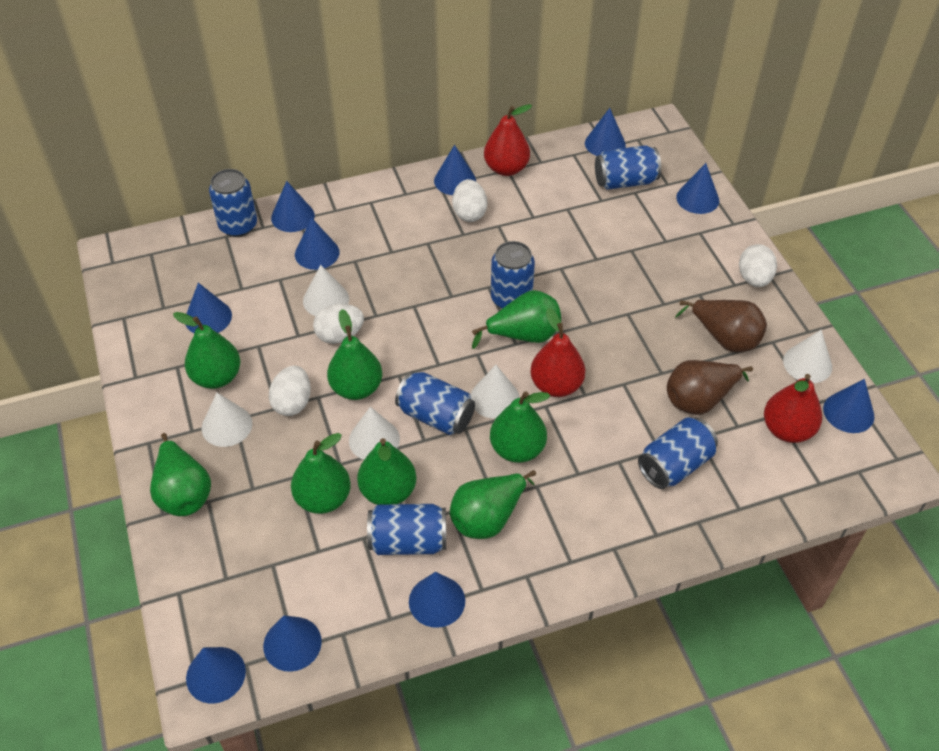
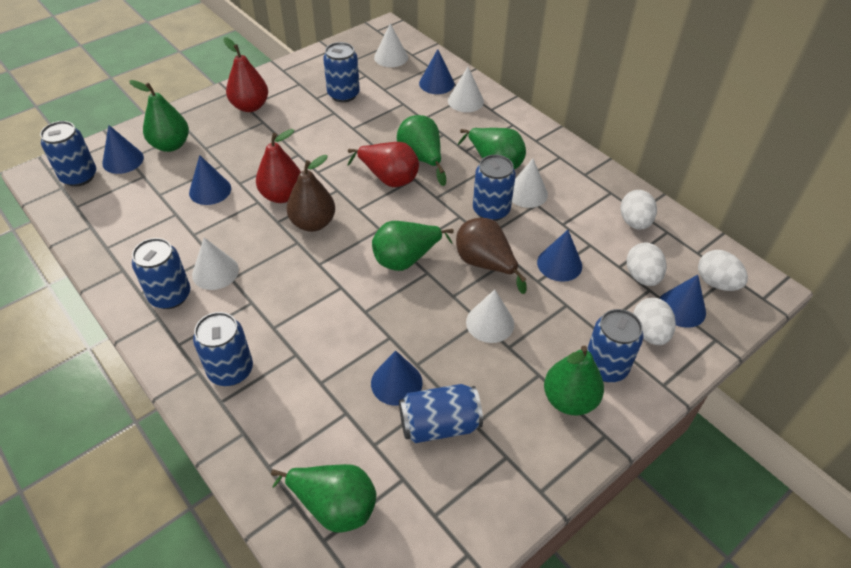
blue can: [209,169,257,237] [367,504,446,555] [395,371,475,435] [491,241,535,309] [595,145,661,190] [638,417,718,489] = 6 -> [40,121,96,187] [132,238,190,309] [193,312,253,386] [323,42,360,102] [399,384,483,443] [473,155,516,221] [587,309,643,382] = 7
blue cone: [186,283,232,333] [186,647,246,704] [263,616,322,672] [271,181,315,232] [295,218,339,270] [409,572,465,628] [434,145,476,195] [585,108,626,156] [676,163,719,214] [823,379,874,433] = 10 -> [102,125,144,174] [189,155,231,205] [371,351,423,406] [419,49,454,94] [537,230,582,282] [659,275,706,328] = 6
green pear: [150,433,211,516] [173,312,240,389] [291,433,351,514] [327,309,382,400] [357,438,416,505] [450,470,536,539] [472,290,561,349] [490,391,550,463] = 8 -> [129,80,189,152] [271,464,377,533] [372,221,454,271] [397,115,446,186] [458,128,526,170] [544,345,604,416] = 6

